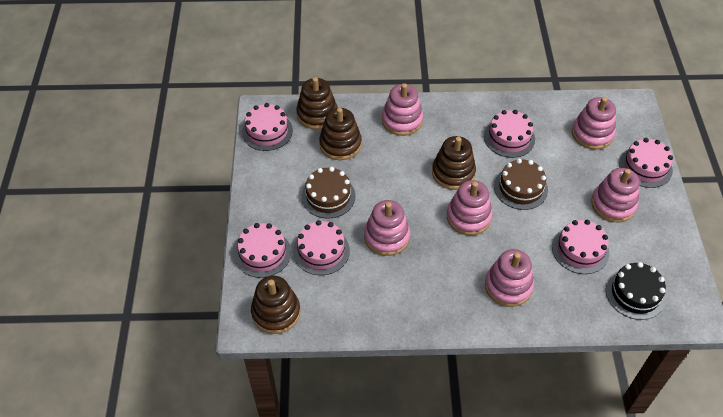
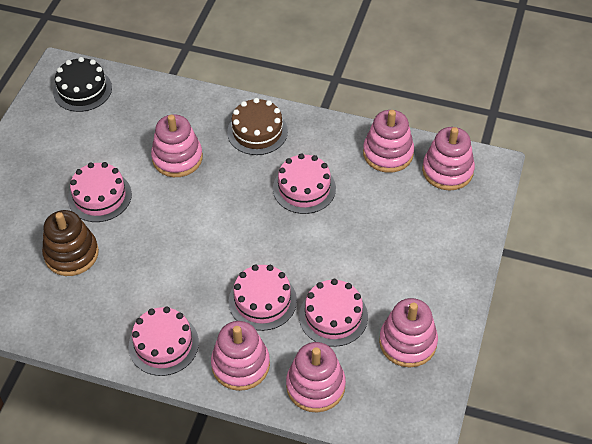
brown cake: [302,167,355,219] [494,159,548,210] = 2 -> [227,98,288,155] = 1
brown stacking toy: [251,276,301,334] [296,77,337,129] [319,108,362,160] [432,136,476,190] = 4 -> [42,210,99,276] = 1
pink cake: [234,223,291,278] [242,103,293,151] [293,220,350,275] [484,110,535,158] [552,220,609,274] [619,138,673,188] = 6 -> [68,162,132,222] [129,307,199,376] [229,264,297,331] [273,153,336,214] [299,279,368,347] = 5

